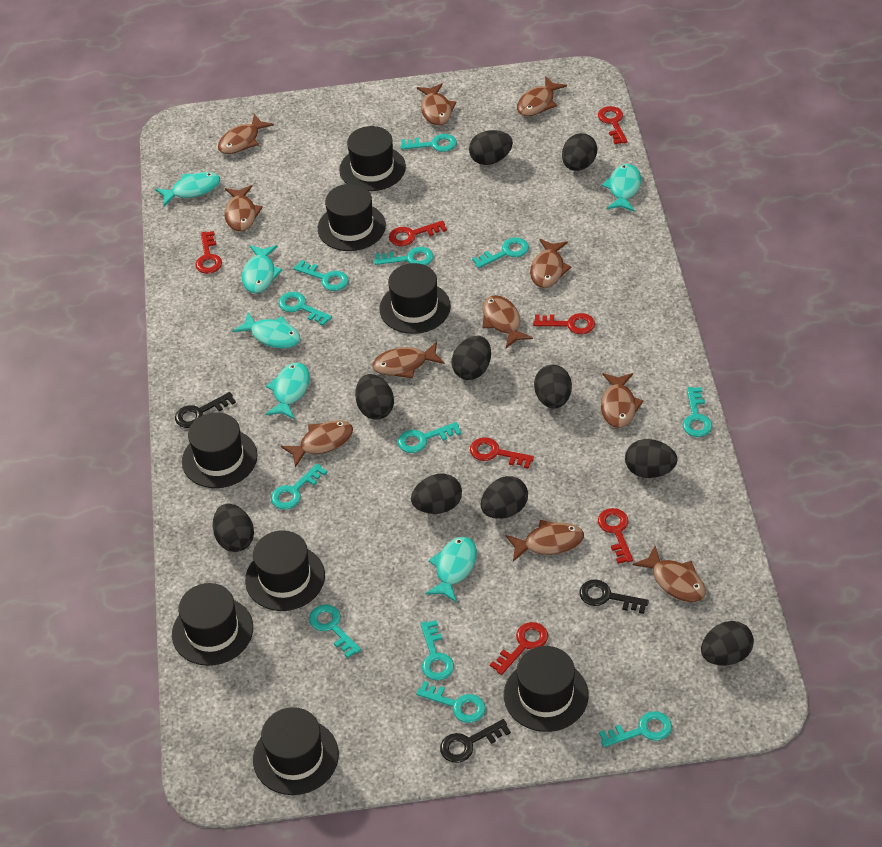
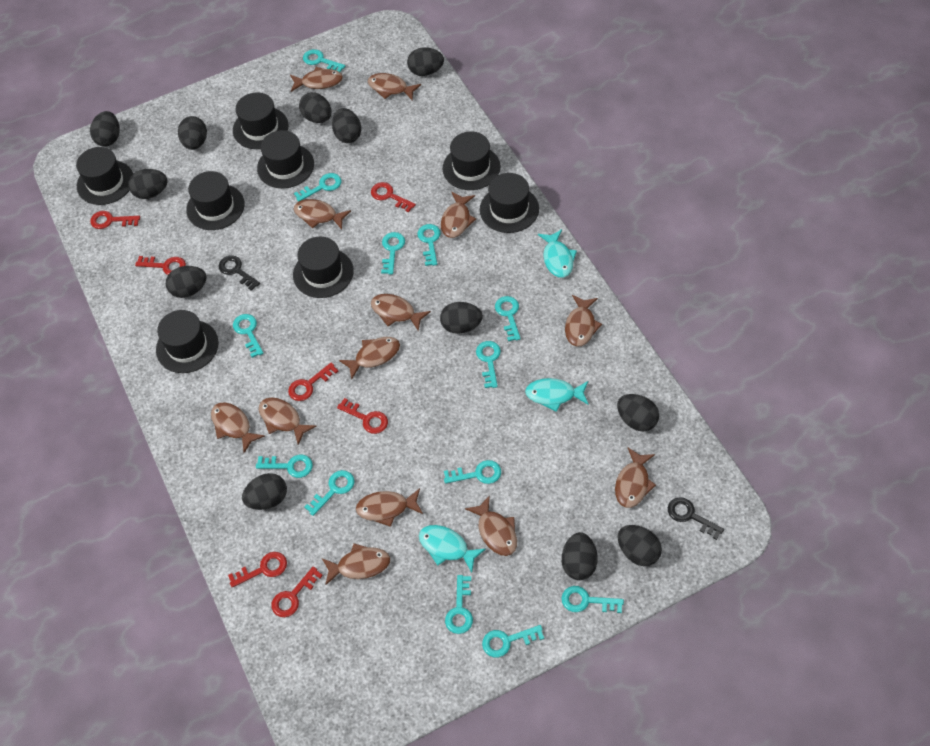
black egg: [213,503,254,552] [355,374,394,420] [411,473,462,514] [452,336,491,380] [469,130,513,165] [481,476,528,519] [534,365,572,408] [562,133,597,171] [625,439,677,478] [701,621,754,666] = 10 -> [90,111,120,147] [128,169,168,199] [166,266,207,298] [178,116,207,150] [242,473,287,510] [299,92,331,123] [332,108,361,143] [407,47,444,76] [440,302,483,334] [562,532,598,580] [617,394,659,432] [618,525,662,566] = 12
black key: [175,392,236,428] [440,719,511,763] [579,579,649,614] = 3 -> [219,255,260,291] [668,497,724,540] = 2
brown fish: [218,114,274,154] [224,185,263,232] [281,420,353,467] [372,342,445,378] [417,83,457,125] [483,295,533,348] [505,520,584,562] [517,76,567,116] [530,239,572,288] [601,373,644,428] [633,546,706,602] = 11 -> [211,402,265,453] [259,398,316,445] [290,67,343,92] [294,199,351,229] [322,543,390,585] [339,337,400,379] [356,488,423,527] [368,73,421,100] [371,294,431,331] [441,192,476,238] [465,495,517,556] [565,295,602,347] [615,448,656,508] = 13
turquoise fish: [155,172,220,206] [232,312,301,349] [242,245,282,293] [265,363,310,420] [425,537,477,603] [602,164,641,212] = 6 -> [419,525,486,573] [525,378,589,412] [538,229,577,278] = 3
turquoise key: [271,464,327,510] [278,292,332,326] [294,260,348,291] [309,604,361,658] [374,247,433,265] [398,422,461,453] [400,134,457,152] [416,681,486,723] [420,620,454,681] [472,237,529,268] [599,711,672,747] [683,387,712,437] = 12 -> [233,314,263,358] [256,455,313,478] [294,173,341,202] [303,49,345,72] [304,470,354,516] [381,232,405,274] [417,224,441,266] [444,460,501,484] [445,575,473,634] [476,341,501,388] [482,625,544,657] [495,296,521,341] [561,586,624,613] = 13

